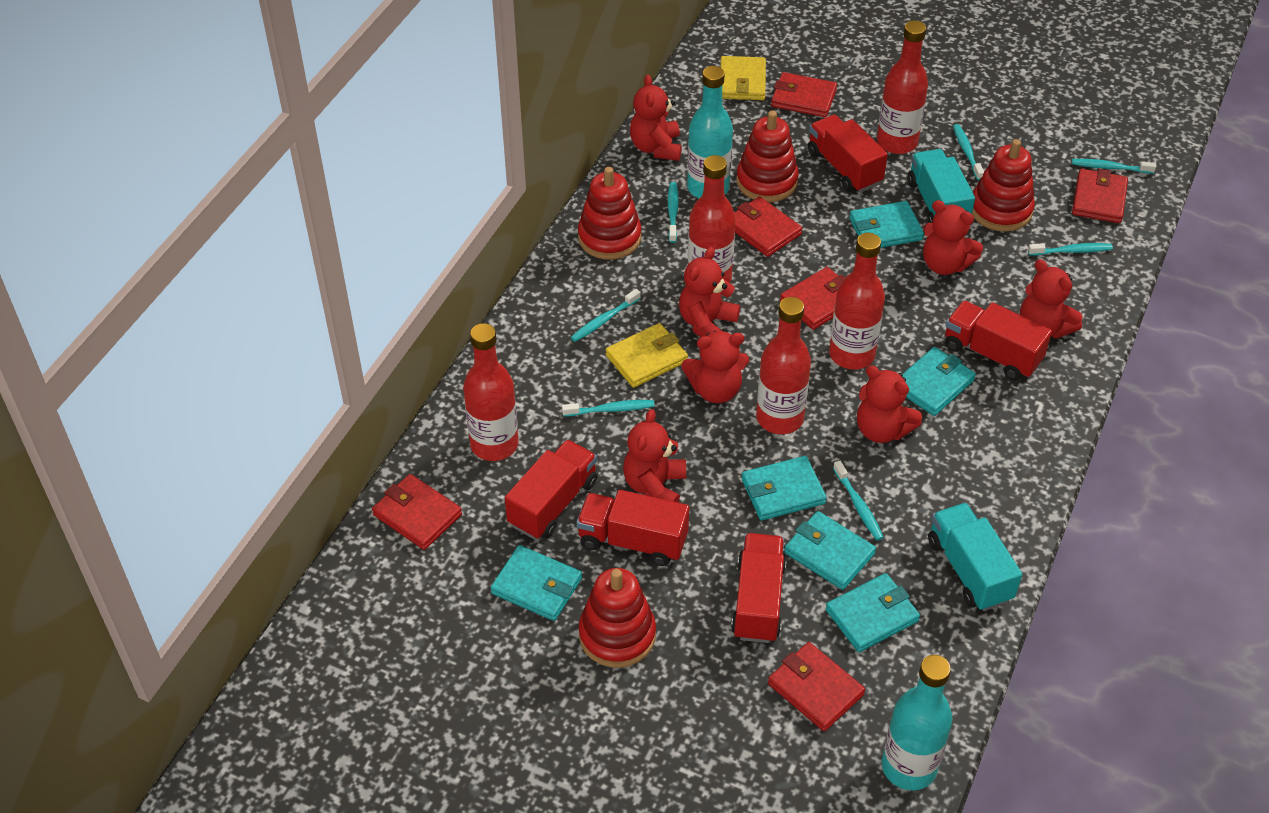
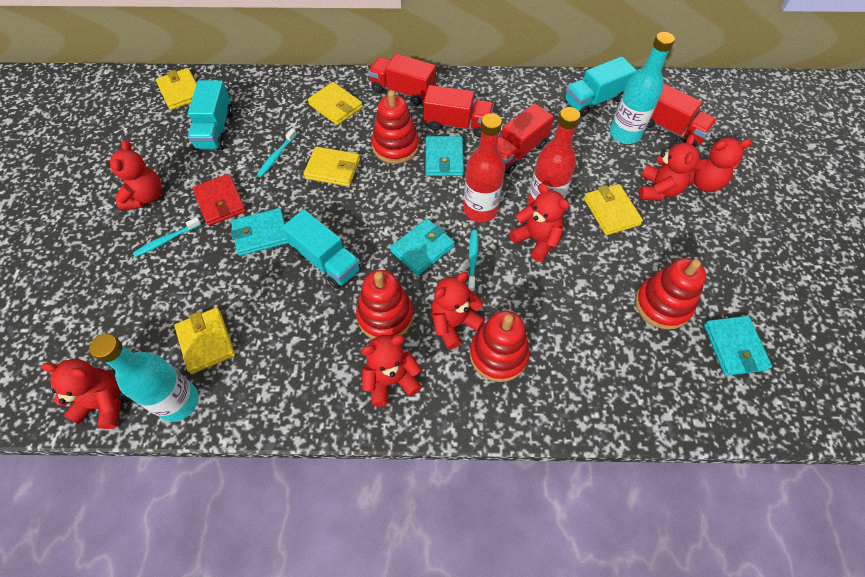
red bottle: [463,323,519,461] [688,155,736,283] [756,297,811,434] [829,233,885,369] [877,20,928,154] = 5 -> [463,113,505,223] [527,107,580,206] = 2
red truck: [505,440,598,539] [576,490,689,566] [731,533,787,643] [808,115,888,193] [945,301,1052,380] = 5 -> [368,54,436,105] [423,85,494,138] [498,103,554,174] [647,83,717,147] = 4
red wallet: [372,474,462,550] [734,197,802,257] [768,642,865,731] [771,72,837,117] [780,267,845,330] [1072,169,1128,223] = 6 -> [192,174,246,226] = 1
turquoise toothbrush: [562,400,654,417] [571,289,641,342] [668,182,679,243] [833,461,884,541] [953,124,984,181] [1028,243,1113,255] [1072,159,1156,174] = 7 -> [133,217,201,257] [257,128,297,177] [468,230,478,292] = 3
turquoise truck: [908,149,975,223] [928,503,1022,611] = 2 -> [188,80,233,150] [282,209,361,289] [565,57,637,117] = 3
turquoise wallet: [491,545,582,621] [741,456,827,520] [784,511,876,590] [825,573,920,652] [849,201,924,248] [902,347,976,416] = 6 -> [231,208,288,256] [390,218,455,276] [426,136,464,176] [704,316,772,376] = 4
yellow wallet: [606,323,688,388] [720,56,766,100] = 2 -> [156,68,197,110] [174,307,235,374] [304,146,360,187] [308,82,363,125] [584,184,643,235] = 5

